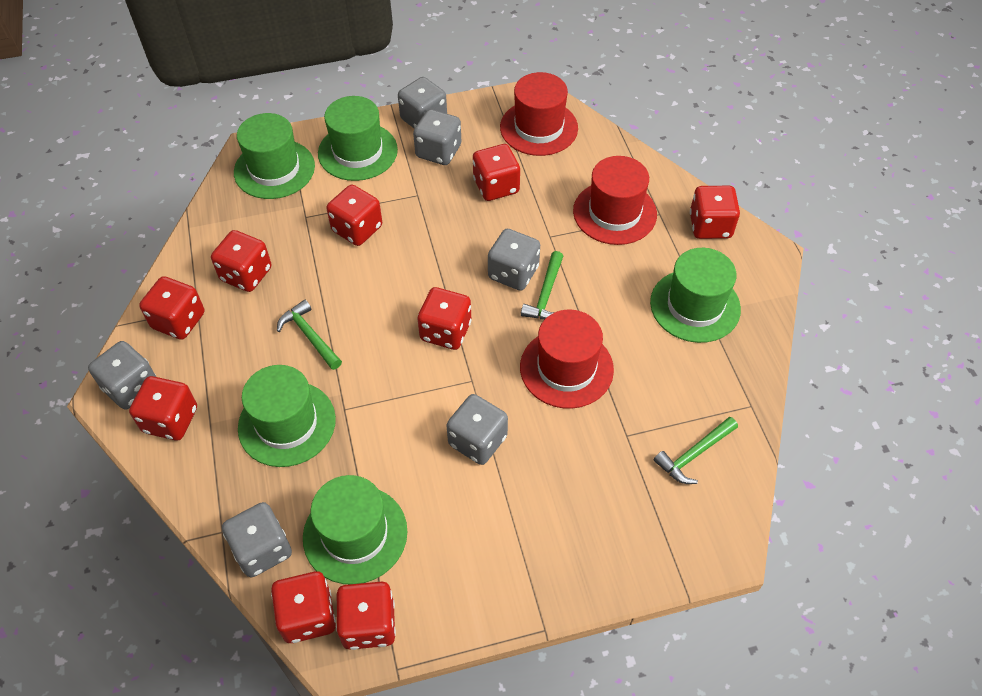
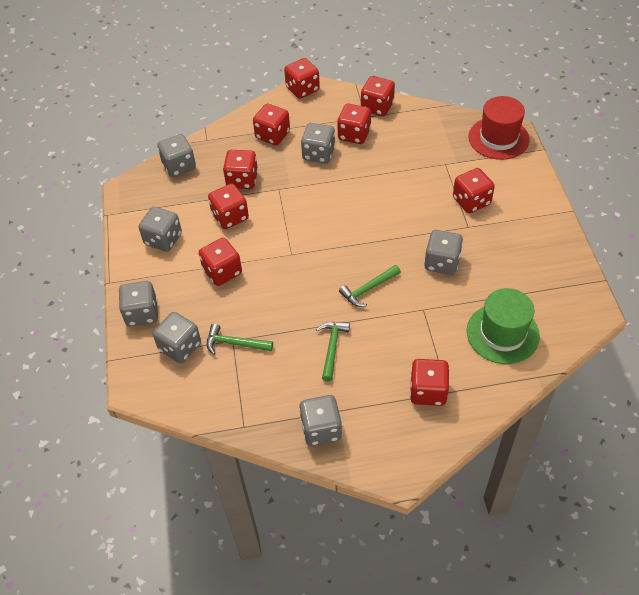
green hat: [234,113,315,199] [238,365,336,467] [303,475,408,584] [318,96,398,181] [650,248,741,343] = 5 -> [467,288,540,364] = 1
grey dice: [88,341,156,410] [222,502,292,578] [398,77,447,129] [413,109,461,165] [446,394,508,465] [488,229,540,291] = 6 -> [119,281,158,326] [139,207,182,252] [153,312,201,363] [157,134,196,177] [299,395,342,446] [301,123,335,164] [424,230,463,275] = 7
red hat: [500,72,578,156] [520,310,614,409] [573,156,657,245] = 3 -> [468,96,530,160] = 1

